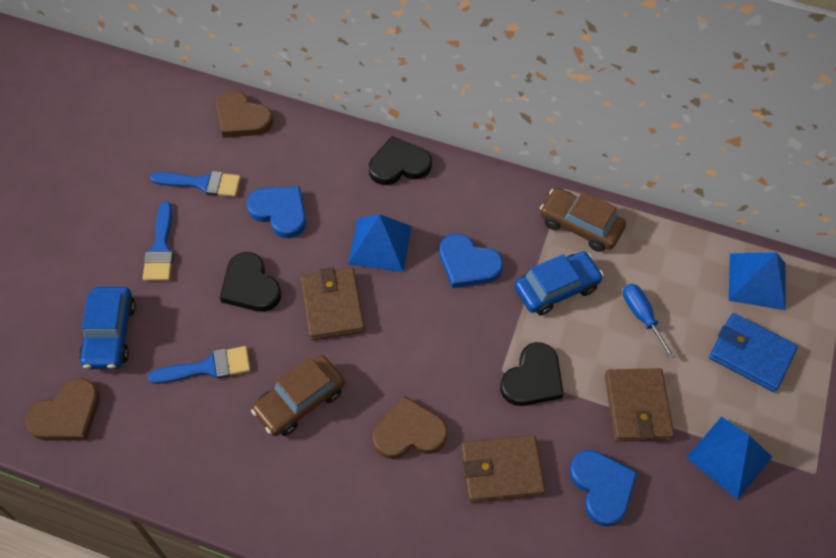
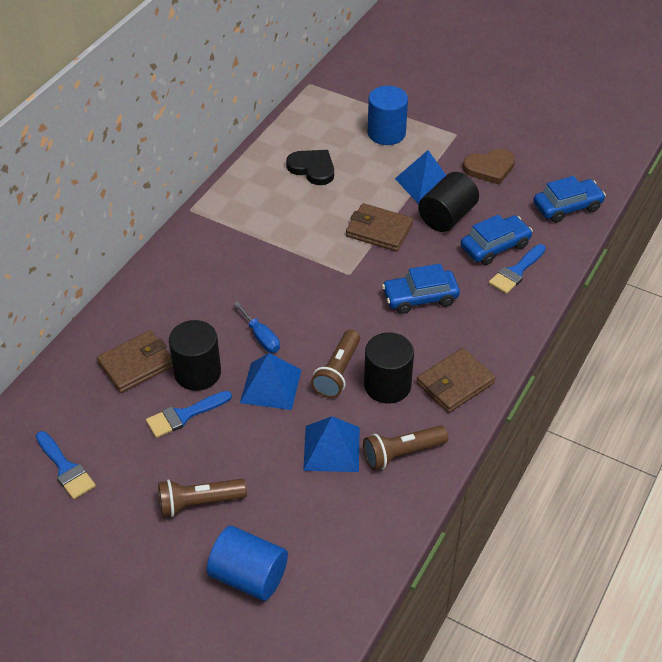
black cylinder: none = 0 -> [169,320,221,391] [364,332,414,404] [418,172,479,232] = 3
black heart: [220,252,281,312] [369,136,432,185] [500,342,564,406] = 3 -> [286,150,334,185] = 1
blue car: [79,287,136,369] [514,252,604,315] = 2 -> [382,264,460,314] [461,215,533,265] [533,176,606,223] = 3
blue cylinder: none = 0 -> [207,526,288,601] [368,86,408,145] = 2
blue heart: [246,187,306,238] [439,234,503,288] [569,450,637,527] = 3 -> none = 0
blue wallet: [709,313,798,392] = 1 -> none = 0
brown car: [251,355,345,436] [540,188,626,252] = 2 -> none = 0
brown flashlight: none = 0 -> [158,479,247,517] [311,330,360,398] [363,425,448,470] = 3
brown heart: [25,378,100,441] [216,91,273,138] [373,396,447,459] = 3 -> [463,149,515,185] = 1

